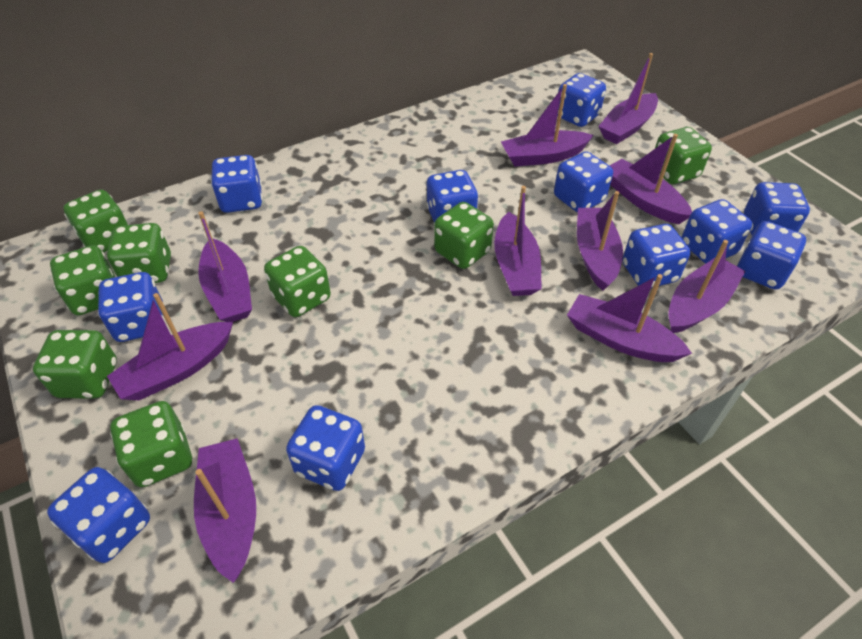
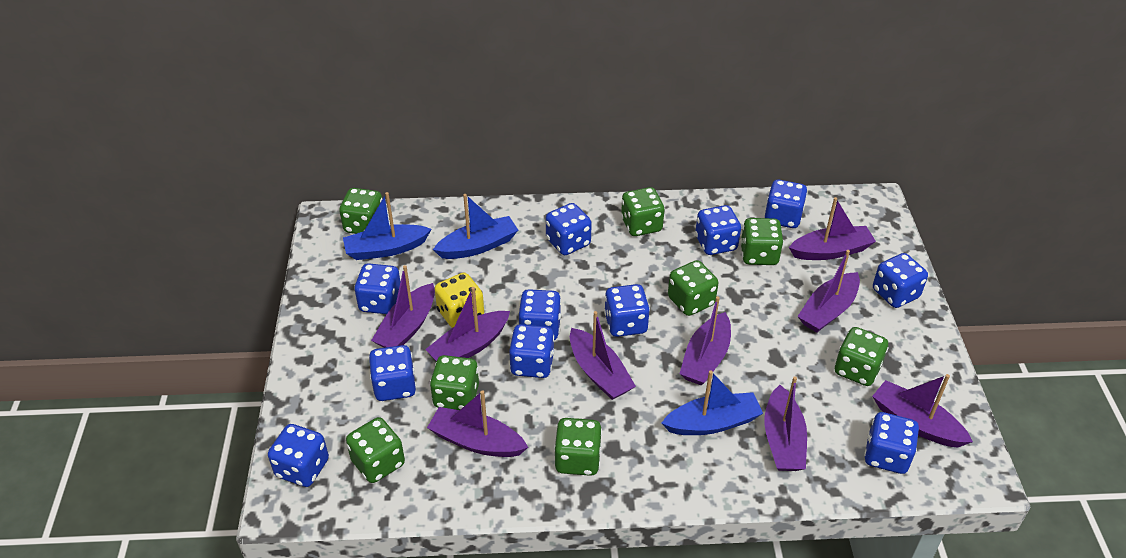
blue boat: none = 0 -> [343,192,431,260] [433,194,518,259] [661,370,763,435] = 3
purple boat: [107,293,233,400] [194,438,256,583] [198,211,252,322] [494,186,542,296] [501,84,594,167] [567,274,692,362] [577,191,623,291] [598,53,658,144] [610,134,692,224] [668,240,746,333] = 10 -> [371,265,435,348] [425,287,510,361] [427,390,528,457] [570,311,636,400] [680,296,731,385] [764,376,807,471] [789,197,876,260] [797,250,860,333] [872,374,973,448] = 9
yellow dice: none = 0 -> [435,273,484,328] = 1

